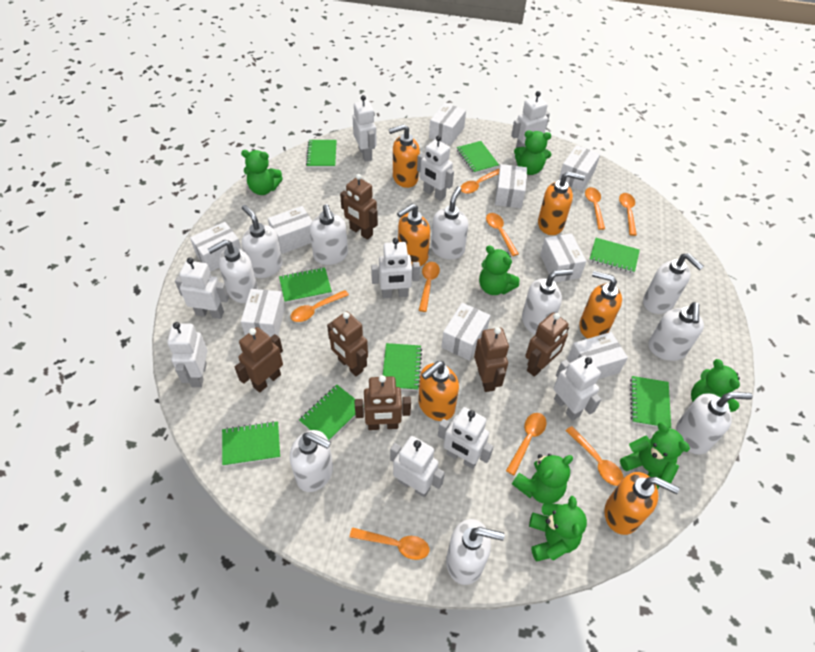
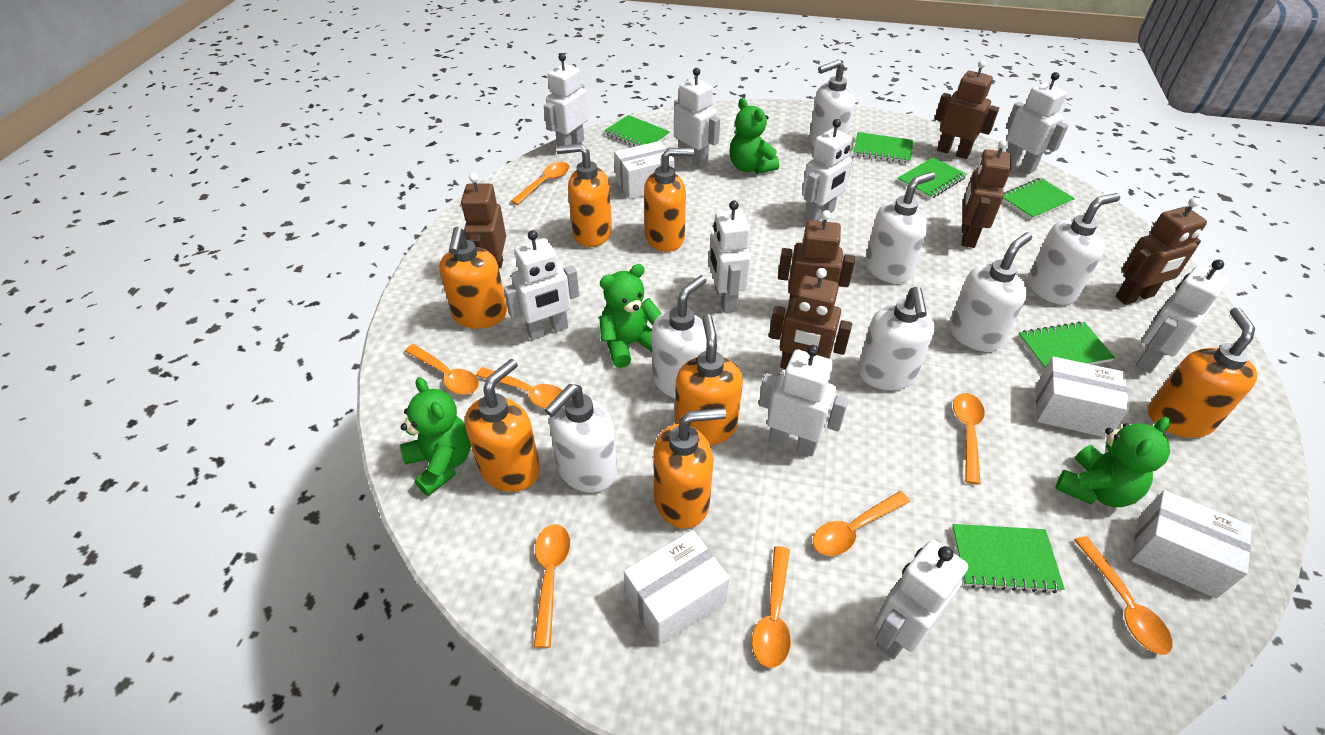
green notebook: [222,421,280,466] [279,267,332,303] [299,385,364,441] [306,140,337,168] [383,343,422,391] [457,141,499,174] [589,238,640,273] [630,376,671,428] = 8 -> [604,115,670,147] [853,132,913,164] [897,157,967,199] [952,524,1065,593] [1002,178,1075,220] [1018,321,1115,371] = 6
green teddy bear: [241,150,283,195] [479,245,520,295] [512,454,573,504] [514,130,551,175] [529,496,587,561] [620,422,690,489] [691,359,740,412] = 7 -> [400,377,471,496] [599,264,662,368] [729,98,779,174] [1056,417,1170,507] = 4
orange soap dispenser: [389,124,420,188] [397,204,430,266] [418,361,459,421] [538,171,585,235] [579,271,622,338] [604,472,679,535] = 6 -> [439,227,507,329] [465,359,540,492] [556,143,612,247] [644,148,694,252] [653,408,726,529] [675,314,743,445] [1148,307,1257,438] = 7
orange spoon: [290,290,349,322] [349,527,429,560] [419,262,440,312] [461,169,500,194] [486,213,519,256] [506,413,547,476] [566,426,624,486] [585,187,605,230] [619,193,637,236] = 9 -> [405,344,479,395] [476,367,562,408] [511,162,570,205] [533,524,570,648] [752,546,791,668] [813,491,910,556] [953,393,985,485] [1074,536,1173,655] = 8
white box: [190,222,242,272] [241,289,285,337] [268,206,312,254] [429,103,466,146] [441,303,491,361] [495,164,527,208] [540,233,586,282] [559,145,600,191] [567,332,628,379] = 9 -> [614,141,675,199] [624,530,730,646] [1036,357,1129,438] [1131,490,1252,599] = 4
white soap dispenser: [208,239,258,303] [241,205,283,278] [290,430,333,492] [310,204,348,265] [431,186,468,259] [446,519,505,585] [522,269,573,335] [643,253,704,314] [648,302,704,361] [676,392,753,454] = 10 -> [544,384,617,493] [652,275,707,398] [809,60,855,147] [858,286,935,390] [865,172,935,284] [949,232,1032,352] [1028,193,1120,305] = 7

